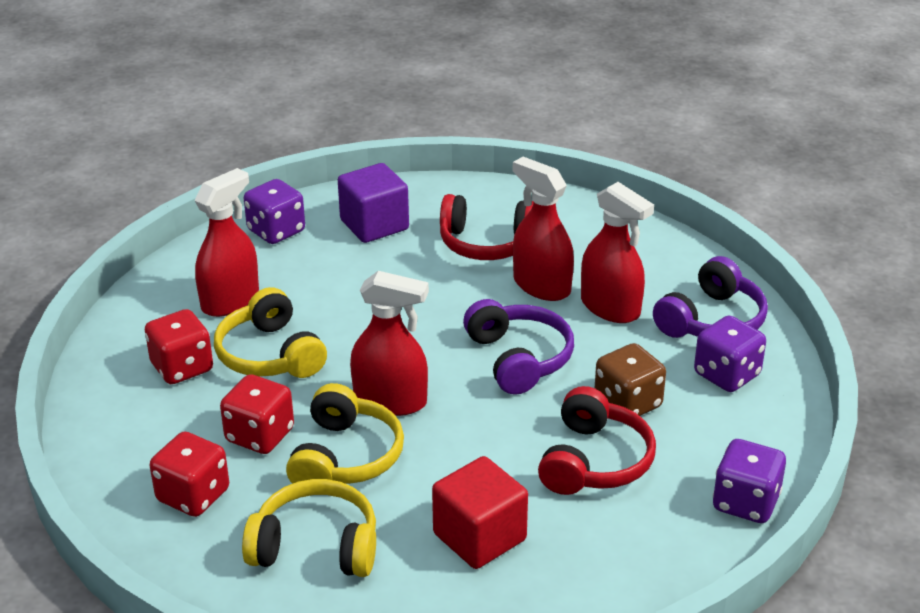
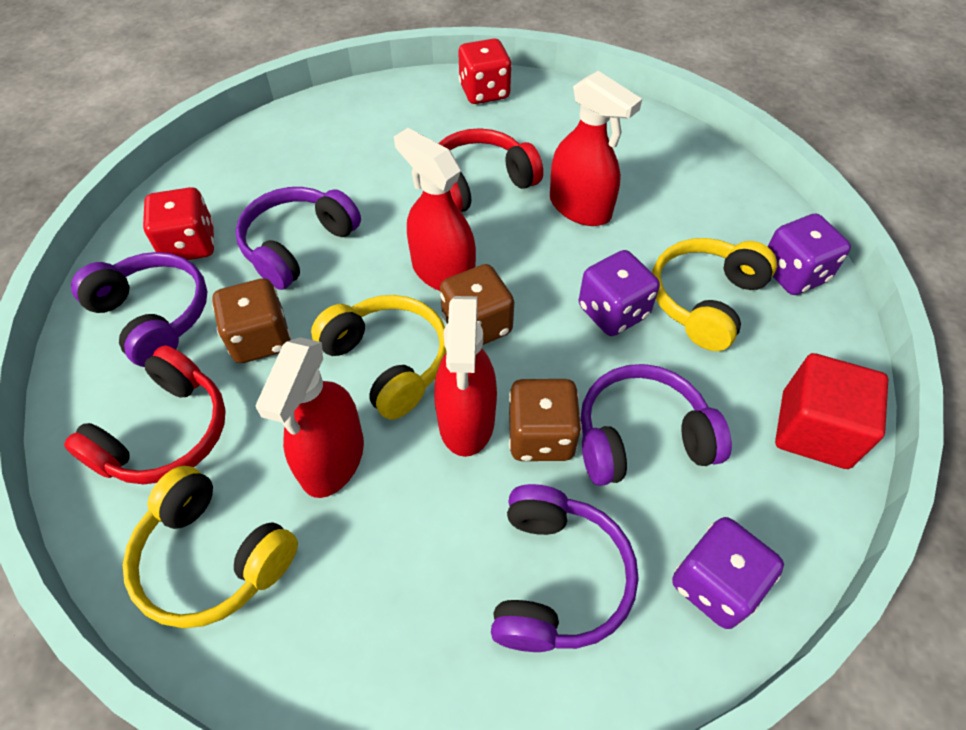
brown dice: [595,343,666,416] = 1 -> [212,278,291,363] [440,264,514,345] [509,379,582,461] = 3
purple cube: [338,163,409,243] = 1 -> none = 0
purple headphones: [463,299,574,395] [653,256,768,338] = 2 -> [71,252,207,367] [235,187,361,290] [491,484,639,652] [580,364,732,486] = 4
red dice: [145,309,213,384] [150,432,229,517] [220,374,294,454] = 3 -> [143,187,215,260] [458,38,512,104] = 2

